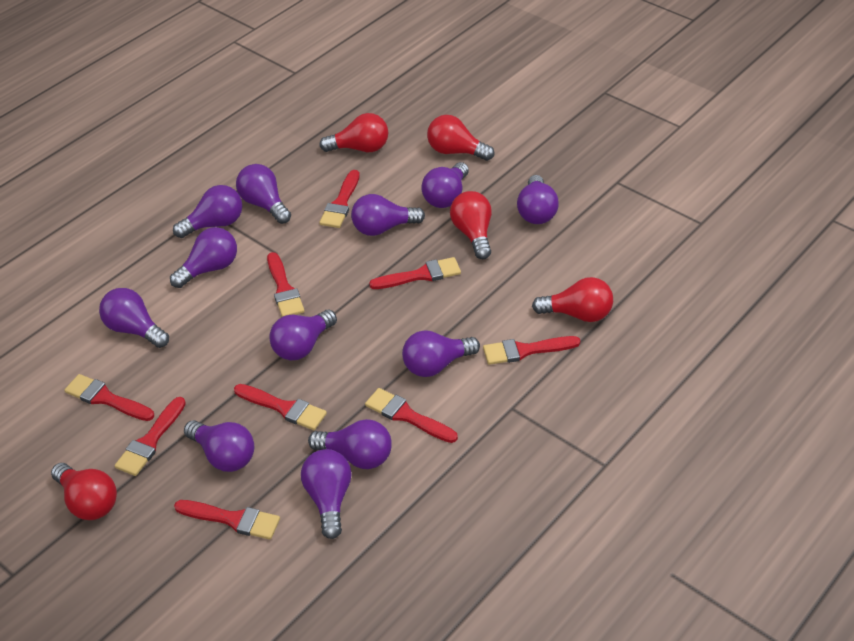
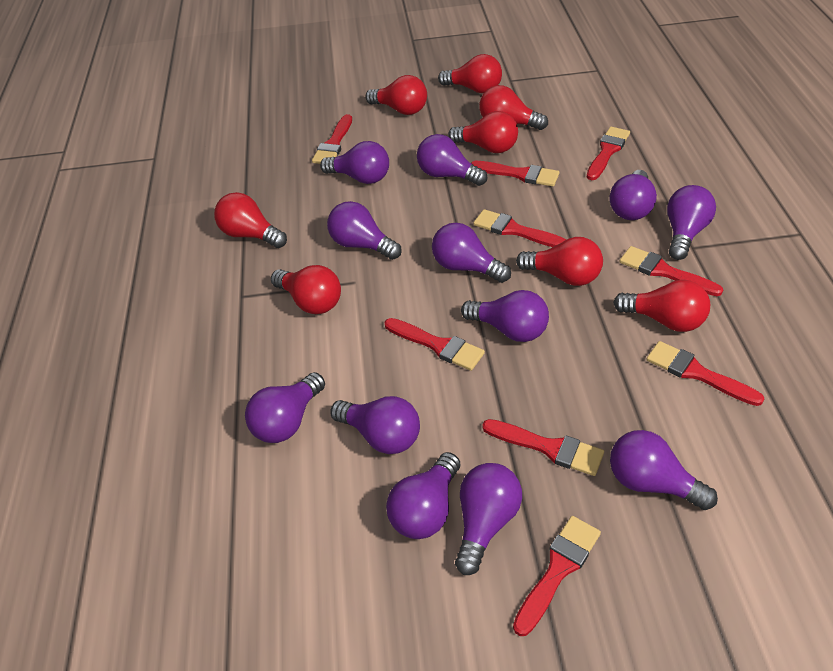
red light bulb: [51,463,117,520] [319,113,388,152] [427,115,494,161] [450,191,492,259] [532,277,613,322] = 5 -> [214,192,287,248] [271,265,341,314] [365,75,427,115] [438,54,502,93] [448,111,518,153] [479,85,548,130] [516,237,603,286] [613,280,710,332] = 8

